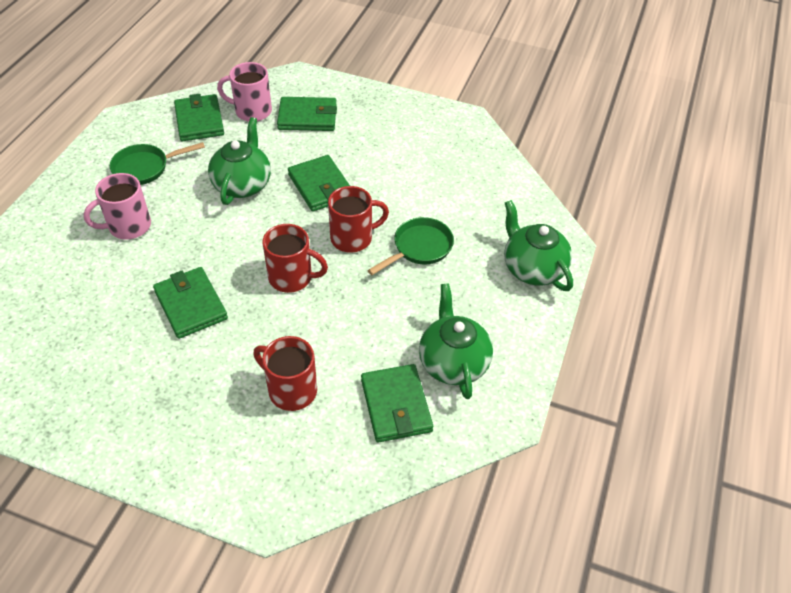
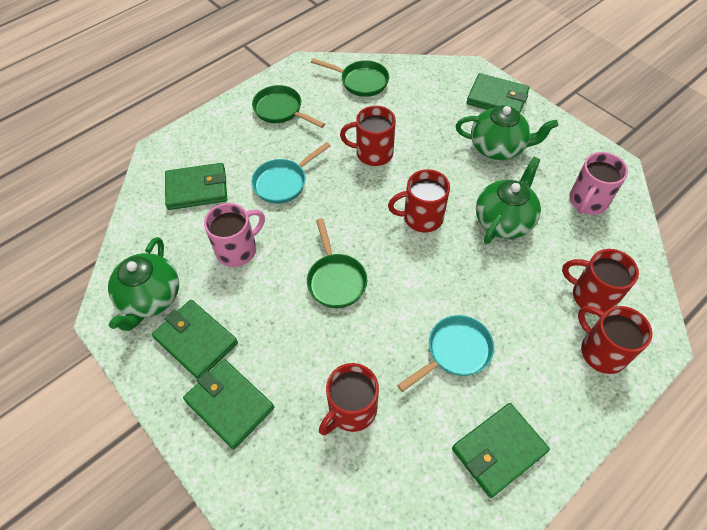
green pan: [110,142,205,185] [367,217,454,275] = 2 -> [252,85,325,128] [307,218,367,308] [311,58,389,97] = 3
red mug: [253,336,317,411] [263,224,328,293] [328,186,389,253] = 3 -> [319,363,379,435] [340,106,396,166] [388,169,450,233] [562,249,639,315] [578,306,653,374] = 5
turquoise pan: none = 0 -> [251,142,331,204] [397,315,494,392] = 2

